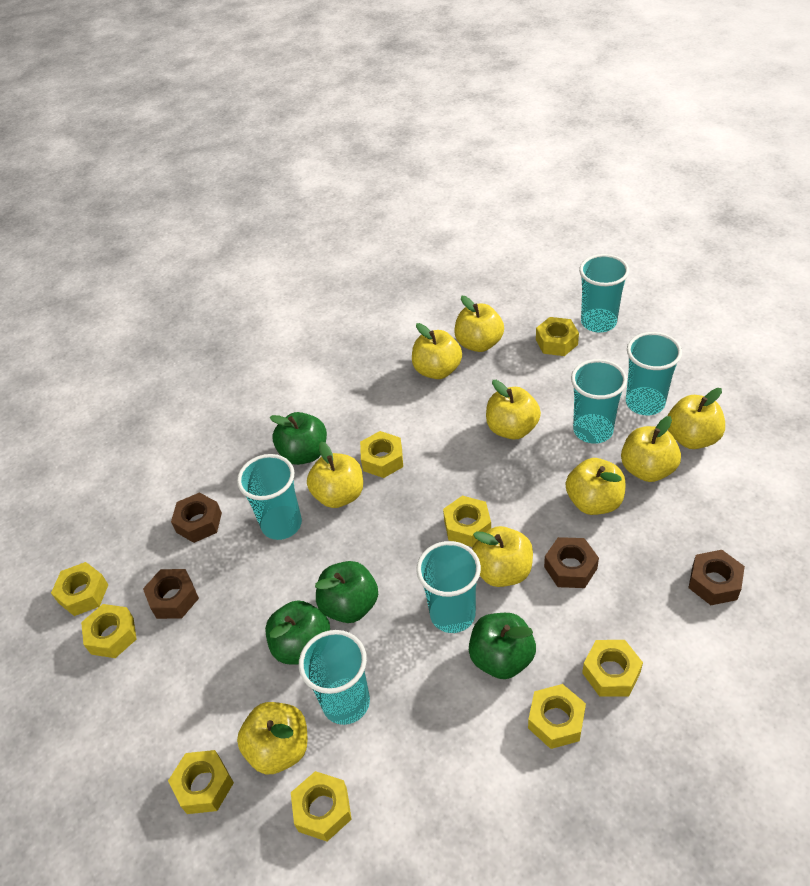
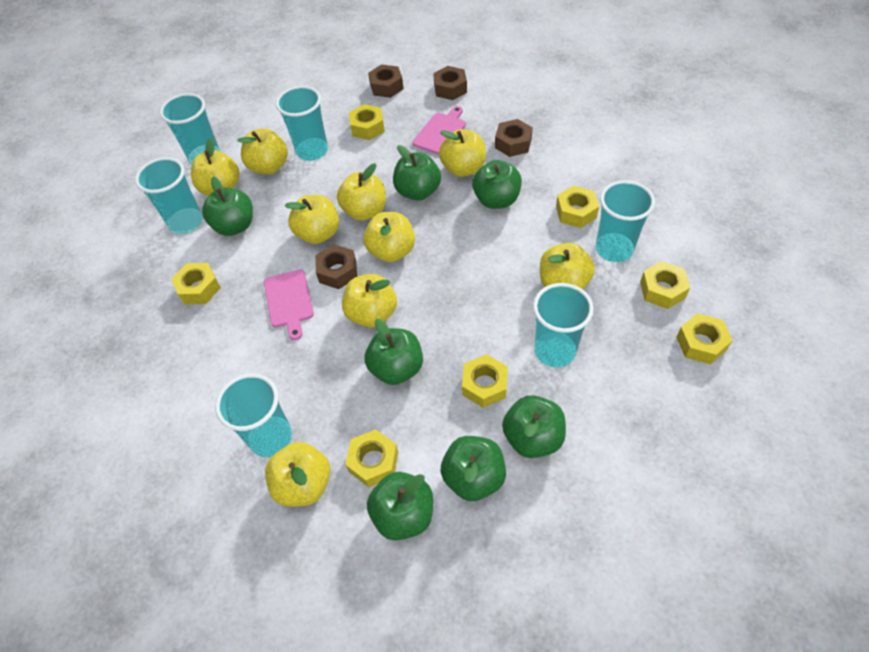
green apple: [265,600,330,665] [270,412,327,465] [315,561,378,623] [469,613,536,679] = 4 -> [202,176,253,236] [365,319,423,385] [367,472,433,541] [393,145,441,201] [441,436,506,501] [472,160,522,209] [502,395,566,458] = 7
pink cutting board: none = 0 -> [264,269,314,340] [413,106,466,155] = 2
yellow nut: [51,562,109,616] [81,604,137,658] [168,750,234,814] [291,771,352,842] [360,431,403,478] [443,496,491,547] [528,684,586,749] [536,317,579,356] [582,640,643,697] = 9 -> [171,263,221,304] [345,430,398,487] [349,104,385,140] [462,354,508,408] [556,186,599,228] [640,261,690,309] [676,313,733,365] = 7

